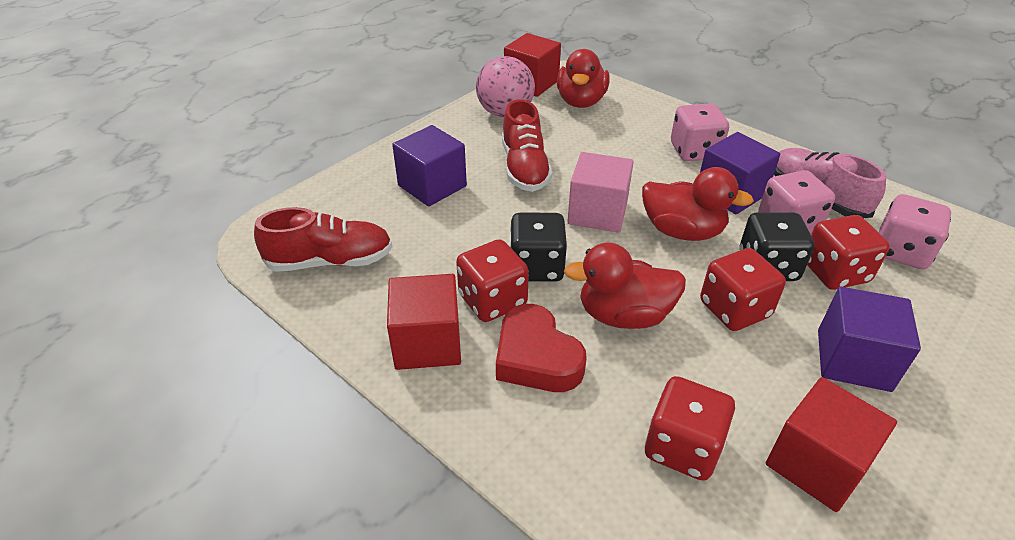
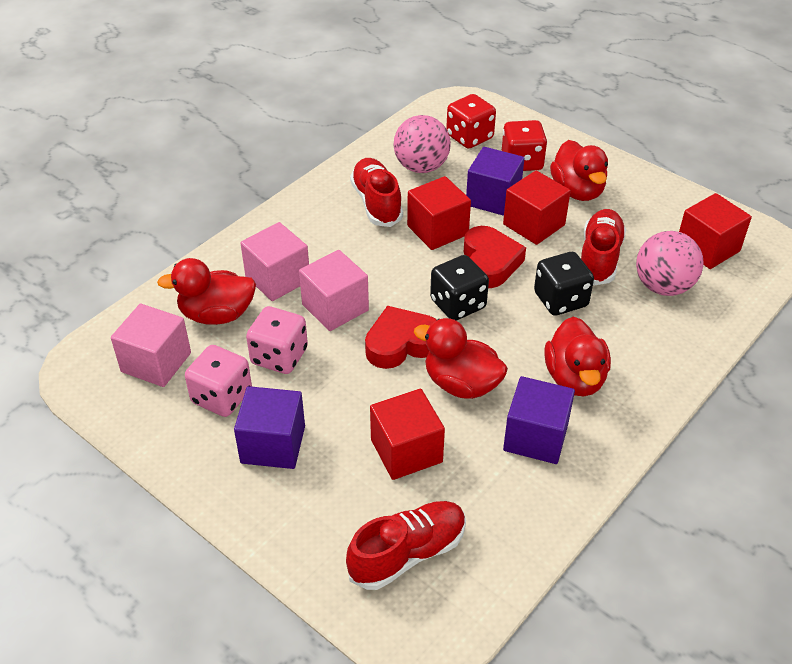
pink ball: [476,56,535,117] = 1 -> [393,115,451,173] [636,231,704,296] = 2
pink cube: [567,152,634,233] = 1 -> [111,303,191,387] [240,222,309,301] [299,250,369,331] = 3
pink dice: [671,103,729,161] [758,170,835,234] [879,194,951,269] = 3 -> [185,345,252,417] [246,306,308,374] = 2
pink shoe: [774,148,886,218] = 1 -> none = 0
red cube: [387,274,461,370] [504,33,561,97] [766,377,897,512] = 3 -> [370,389,445,480] [407,176,471,250] [503,170,571,245] [679,193,752,269] = 4
red dice: [456,239,529,322] [645,376,735,481] [700,248,786,331] [807,215,890,290] = 4 -> [446,94,496,149] [502,120,547,171] = 2
red duck: [557,49,609,108] [564,242,686,329] [642,167,754,241] = 3 -> [157,258,256,325] [414,318,508,399] [544,317,611,396] [550,140,608,201] = 4
red heart: [496,304,587,392] = 1 -> [365,306,437,369] [463,226,526,288] = 2
red shoe: [254,207,393,272] [502,99,552,192] = 2 -> [346,501,466,590] [350,158,403,227] [581,209,626,285] = 3

